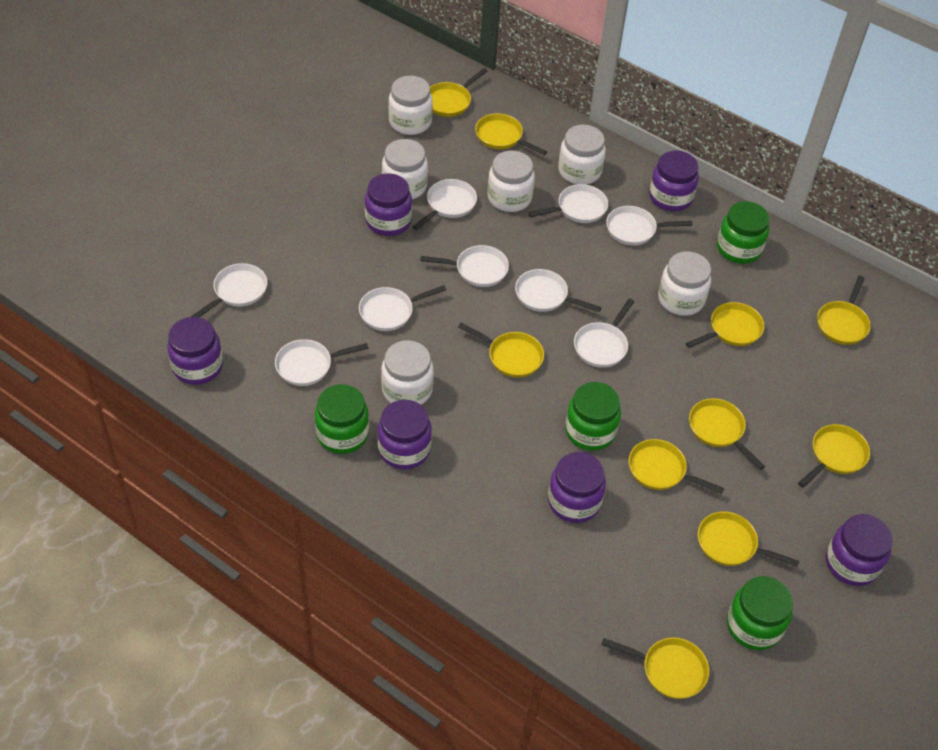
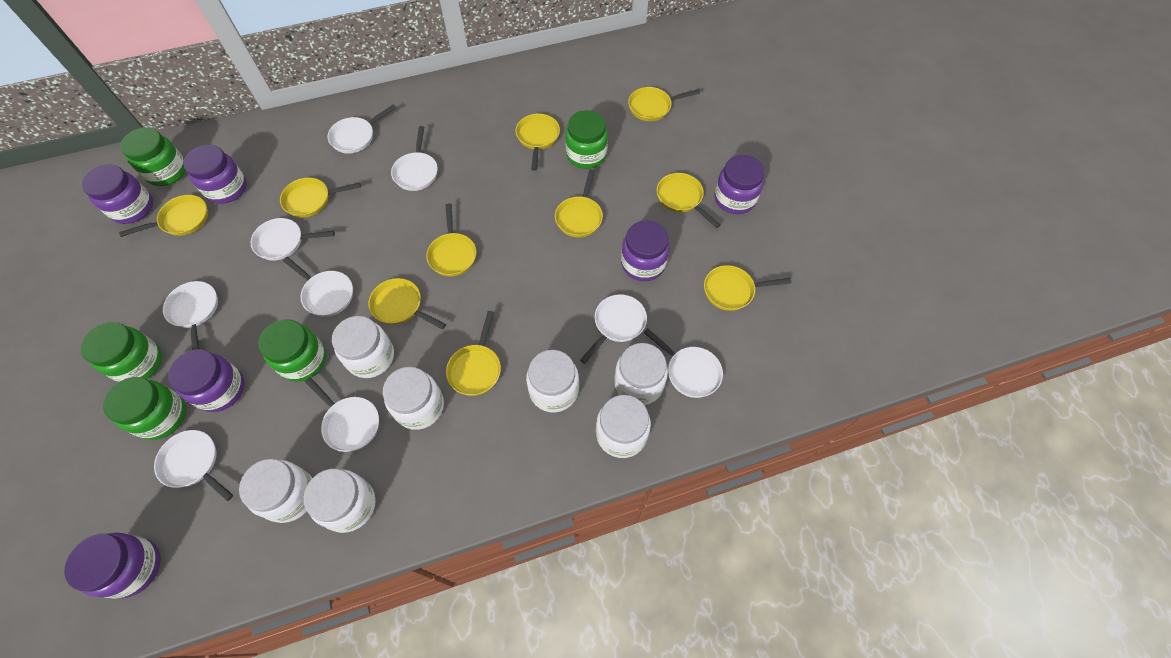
green jar: [315,384,369,454] [565,382,621,451] [717,201,770,264] [727,576,793,650] = 4 -> [81,322,162,382] [103,377,186,440] [120,127,186,186] [258,319,326,382] [565,110,608,169] = 5
white jar: [381,340,434,405] [382,139,428,199] [388,76,433,135] [487,151,535,212] [558,125,606,185] [658,251,711,316] = 6 -> [239,459,312,523] [304,469,376,533] [332,316,394,378] [383,367,444,430] [526,350,579,412] [596,395,651,458] [614,343,668,405] = 7

